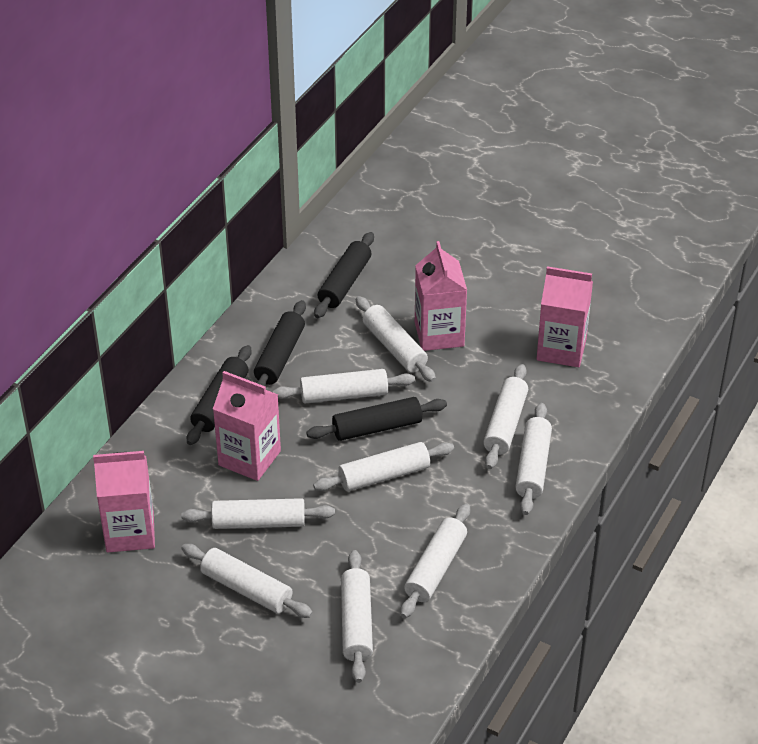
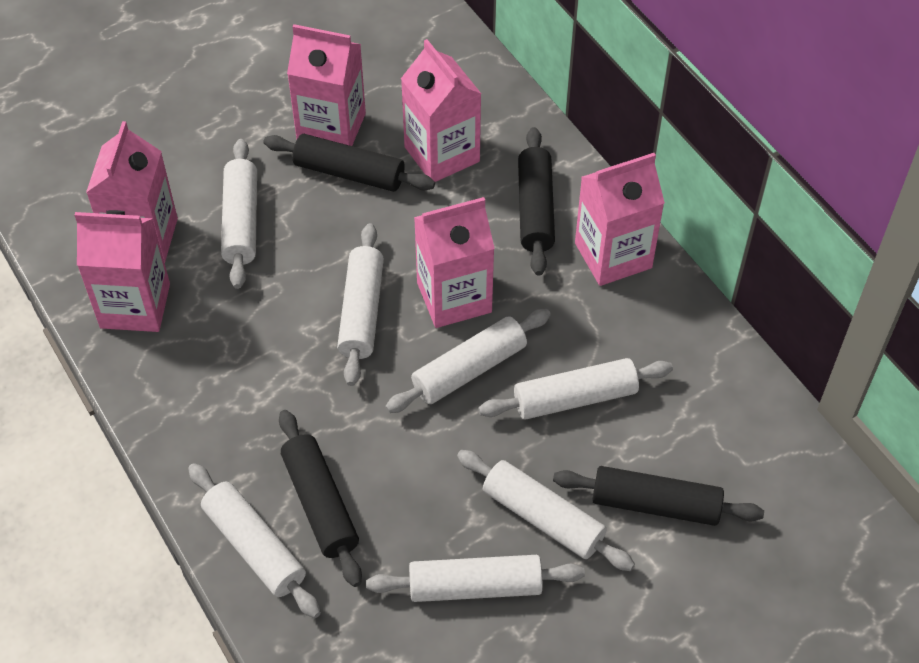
pink carton: [93,451,155,553] [213,371,281,481] [415,241,467,351] [537,266,593,367] = 4 -> [74,210,170,332] [86,121,178,263] [287,24,366,146] [401,39,481,182] [414,197,495,328] [575,153,665,286] = 6
white rolling pin: [181,498,335,529] [181,544,313,618] [273,369,415,403] [313,442,454,491] [341,550,373,683] [356,296,436,382] [400,504,470,618] [484,364,528,469] [515,403,552,515] = 9 -> [188,463,321,618] [221,139,257,289] [337,223,384,386] [366,555,585,602] [385,309,551,413] [457,450,635,571] [478,358,673,420] = 7

